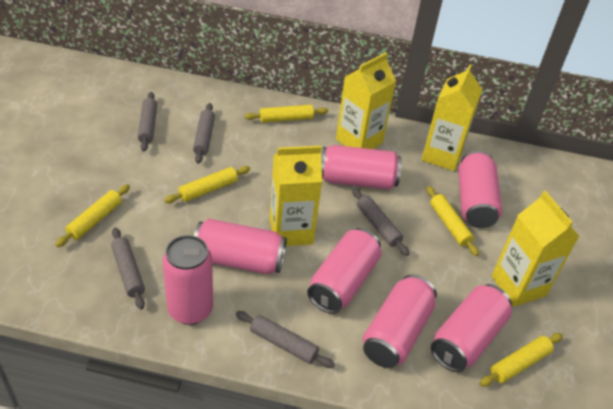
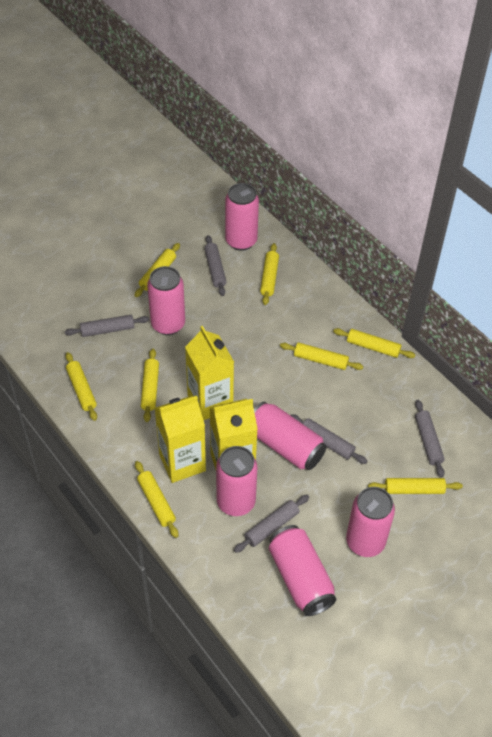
pink can: [162,235,213,325] [194,219,287,274] [307,228,381,314] [321,145,402,190] [363,274,437,368] [431,284,512,372] [458,150,502,228] = 7 -> [147,266,185,335] [216,446,257,516] [225,183,259,251] [254,402,326,470] [269,525,336,616] [346,487,395,557] = 6
yellow carton: [270,146,322,246] [336,53,396,149] [422,64,483,171] [492,191,580,307] = 4 -> [155,396,206,483] [185,326,234,420] [210,399,258,469] = 3
yellow rolling pin: [55,184,130,247] [164,166,250,203] [244,105,328,123] [426,186,479,256] [479,333,563,387] = 5 -> [65,352,97,421] [134,243,180,297] [135,461,178,538] [141,349,159,422] [260,243,279,305] [280,342,363,370] [333,328,415,358] [368,478,463,494] = 8

